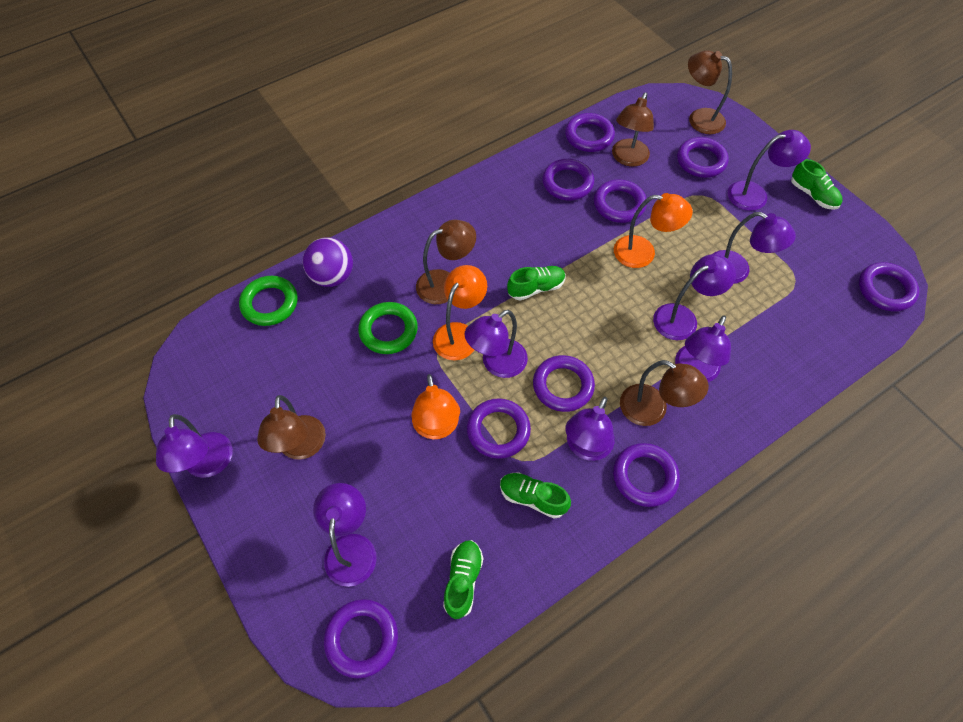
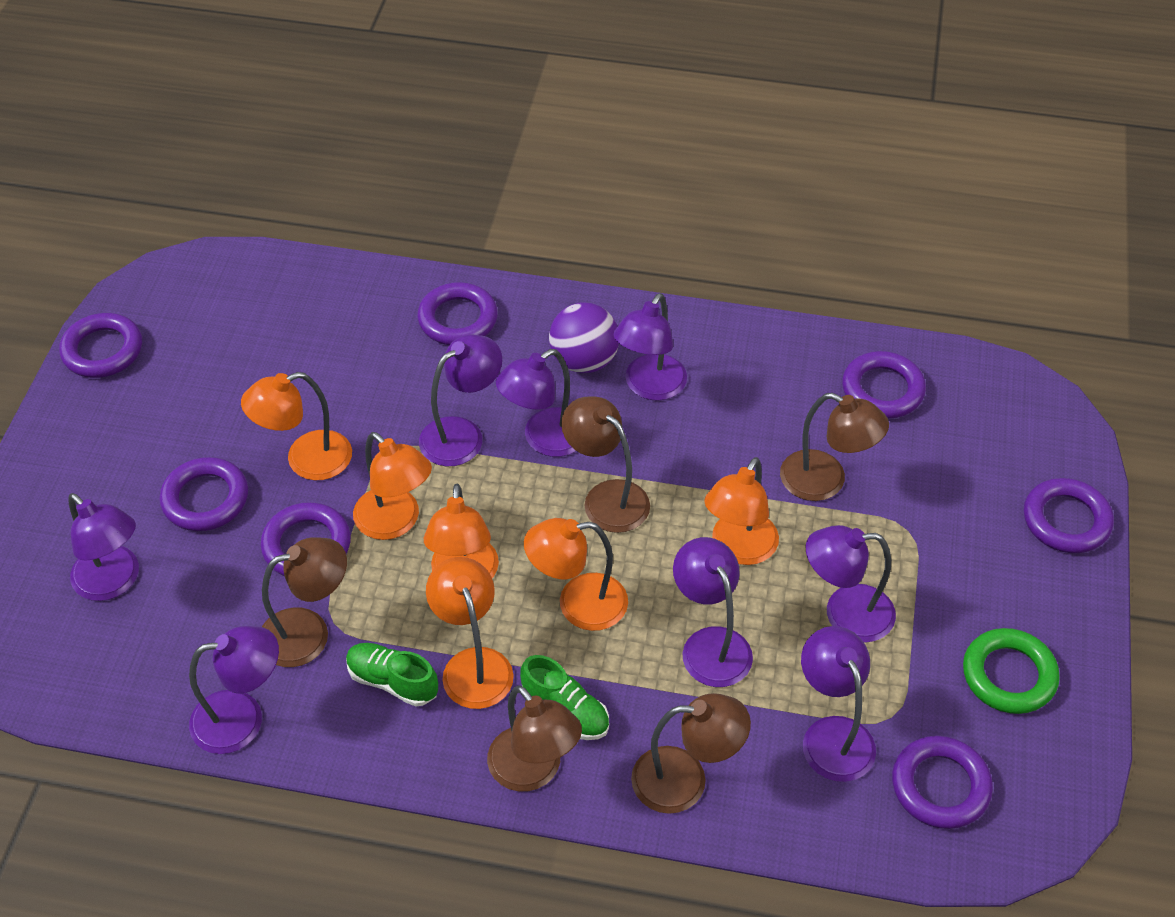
green ring: [239,276,298,326] [358,302,418,354] = 2 -> [963,628,1060,714] = 1
green shoe: [443,540,483,619] [500,472,571,519] [507,266,566,301] [791,159,843,210] = 4 -> [346,643,438,707] [520,655,609,740] = 2
orange lamp: [411,374,460,439] [433,265,487,361] [614,193,693,268] = 3 -> [241,372,352,480] [353,432,432,540] [424,484,499,578] [426,557,514,709] [524,518,628,631] [704,457,779,565] = 6
purple ring: [324,599,398,678] [467,398,531,459] [533,355,595,412] [542,159,594,201] [565,113,615,152] [594,179,647,223] [613,443,680,507] [677,137,729,178] [859,262,919,312] = 9 -> [59,313,142,378] [160,457,248,531] [261,502,351,576] [417,282,498,345] [842,351,926,419] [892,735,993,829] [1024,478,1114,553] = 7

